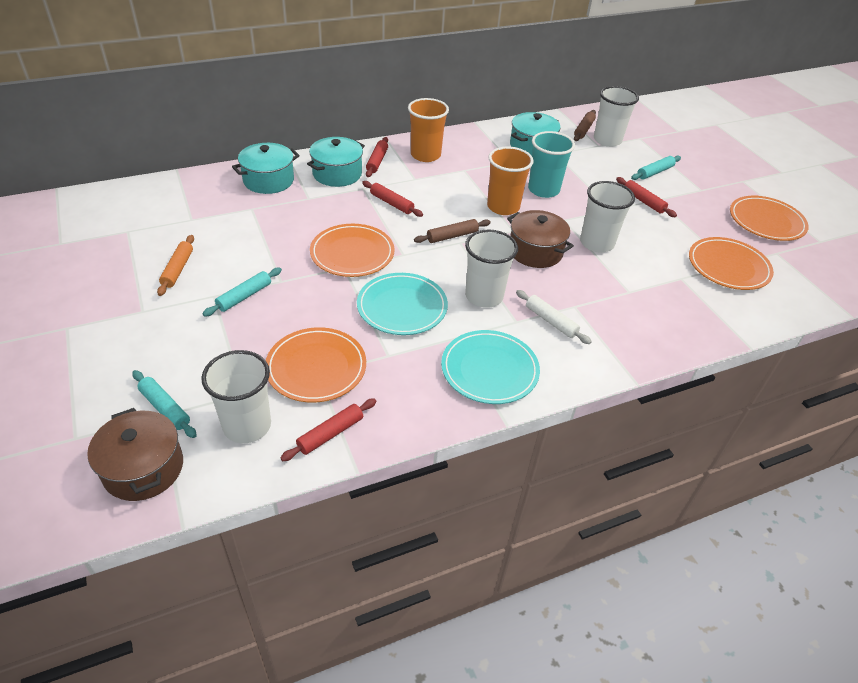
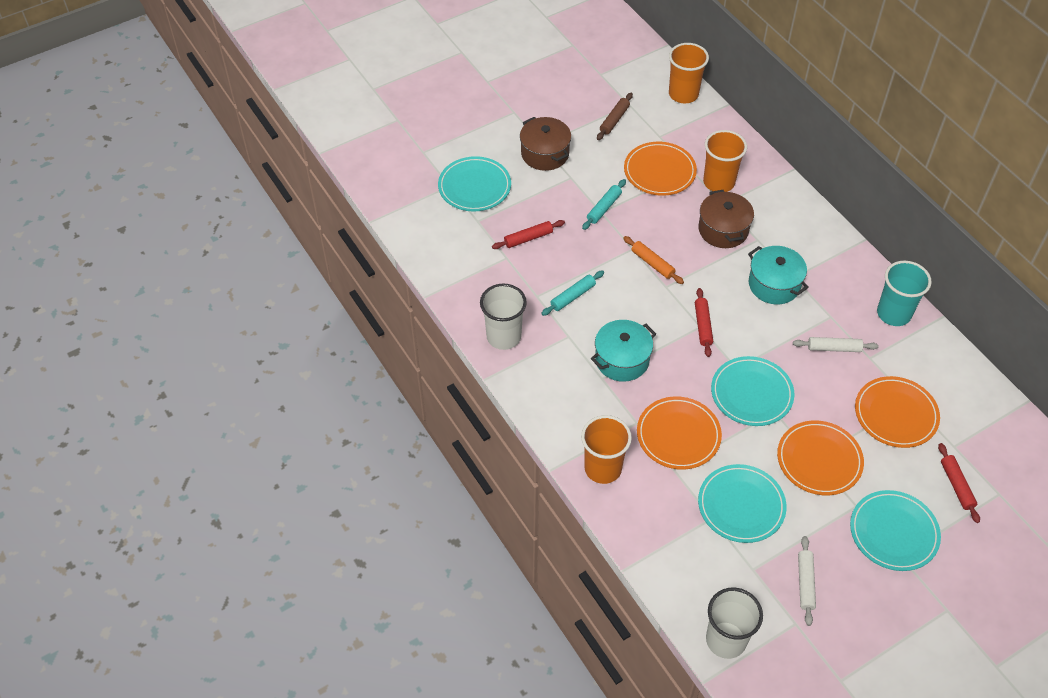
brown rolling pin: [414,219,491,243] [574,110,596,141] = 2 -> [597,93,633,140] = 1
orange cup: [408,98,449,162] [487,146,534,215] = 2 -> [581,415,632,484] [669,43,709,103] [703,130,747,192] = 3
red rolling pin: [280,398,376,461] [362,181,423,217] [366,137,388,177] [616,177,677,217] = 4 -> [492,220,565,249] [695,288,713,357] [938,443,980,523] = 3
turquoise plate: [357,273,448,335] [441,330,540,404] = 2 -> [438,156,511,211] [698,464,787,543] [711,356,794,426] [850,490,941,571] = 4
turquoise pot: [232,143,300,194] [307,137,365,187] [510,112,561,156] = 3 -> [591,320,656,382] [748,246,809,304] = 2
turquoise rolling pin: [132,370,197,438] [202,268,282,317] [631,156,681,180] = 3 -> [541,270,604,316] [582,179,626,230] = 2
white cup: [201,350,271,443] [465,229,518,308] [580,181,635,252] [594,86,639,147] = 4 -> [480,283,527,350] [706,588,763,659] = 2
white rolling pin: [516,290,592,344] = 1 -> [793,337,879,352] [798,536,816,626] = 2

